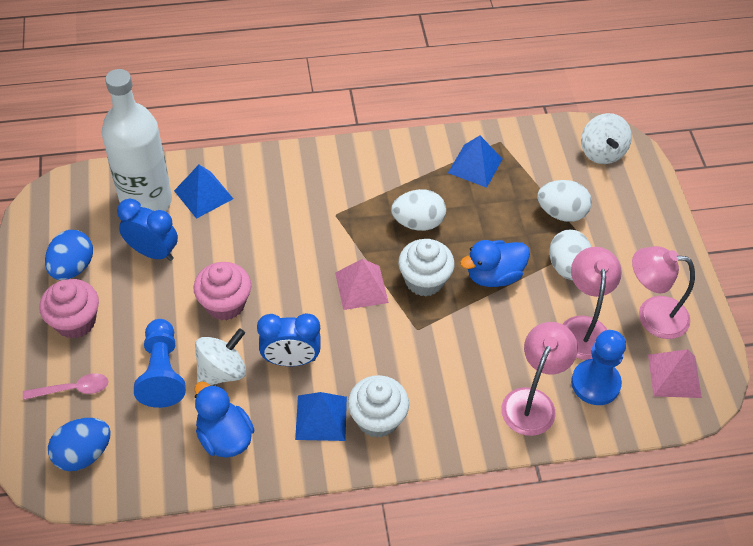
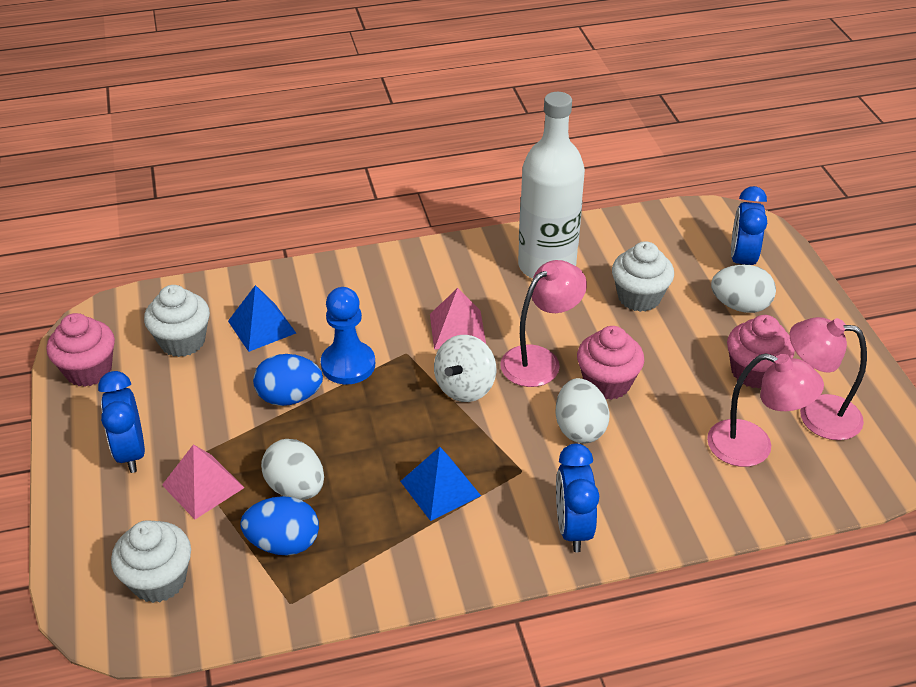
blue clock: [117,198,178,261] [257,313,320,366] = 2 -> [98,371,145,473] [556,444,599,552] [731,186,767,265] = 3
blue duck: [194,381,254,458] [460,240,530,287] = 2 -> none = 0
blue pawn: [134,319,186,408] [571,330,626,405] = 2 -> [321,287,375,384] = 1
blue pyramid: [174,165,234,219] [295,392,347,441] [448,136,502,188] = 3 -> [228,285,296,352] [400,447,481,521] = 2
pink cupcake: [39,279,99,339] [194,262,251,320] = 2 -> [46,313,115,387] [577,326,644,400] [727,315,795,389] = 3
pink spoon: [23,373,109,400] = 1 -> none = 0
white cupcake: [348,375,409,438] [398,239,455,296] = 2 -> [111,520,191,603] [144,285,210,357] [612,241,674,312] = 3
white spinning top: [195,328,246,385] [581,113,632,164] = 2 -> [434,335,496,402] = 1

